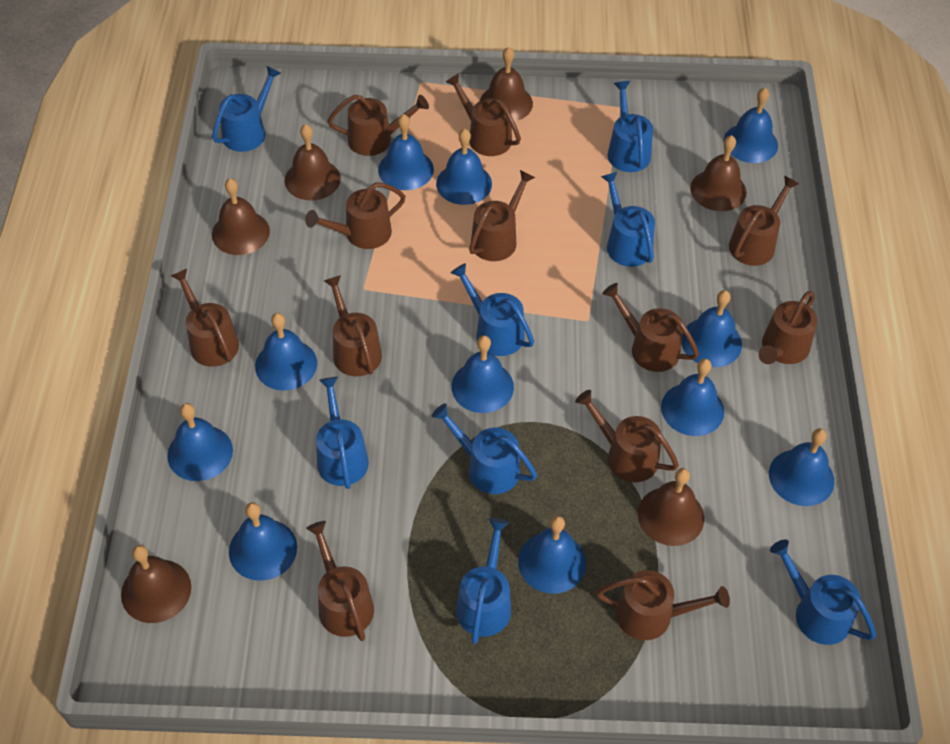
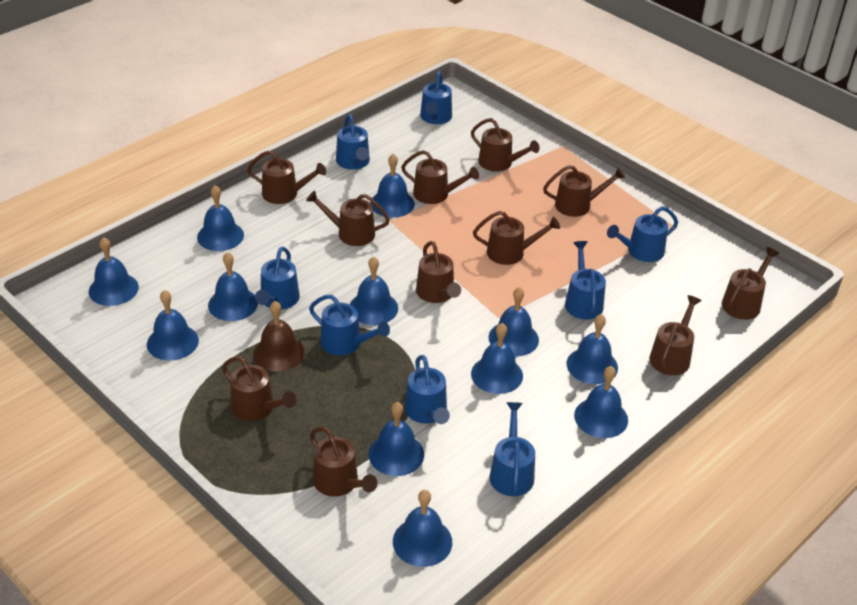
blue bell: [167,403,233,481] [229,502,297,581] [255,313,317,391] [378,114,434,190] [436,129,492,205] [451,335,514,413] [518,516,586,594] [661,359,724,436] [682,290,742,367] [724,88,778,163] [769,429,834,506] = 11 -> [89,237,139,306] [147,290,199,361] [197,185,244,251] [208,252,258,321] [350,256,398,325] [368,402,424,476] [370,154,415,218] [393,490,452,567] [471,323,523,394] [489,287,539,356] [566,314,618,384] [574,366,628,438] = 12
brown bell: [121,545,191,623] [212,178,270,255] [284,124,341,200] [480,47,533,122] [638,468,704,546] [690,135,747,211] = 6 -> [253,301,305,371] = 1
brown watering can: [171,269,239,367] [305,182,406,249] [306,521,374,641] [324,275,382,376] [327,95,429,156] [446,73,521,156] [469,170,535,261] [575,390,679,482] [596,570,730,640] [602,283,699,372] [729,176,799,266] [759,291,817,364] = 12 -> [222,356,297,421] [247,151,326,204] [306,190,390,246] [310,427,377,497] [401,150,479,204] [416,241,461,303] [471,118,540,172] [473,211,560,265] [543,165,625,217] [649,295,702,375] [722,247,780,320] = 11

